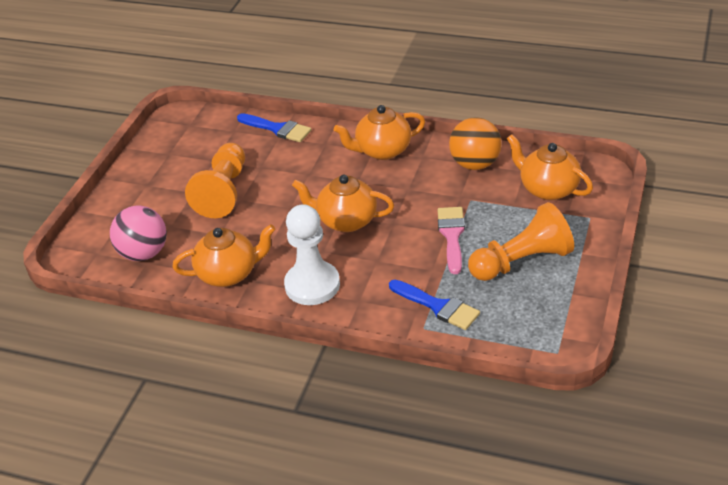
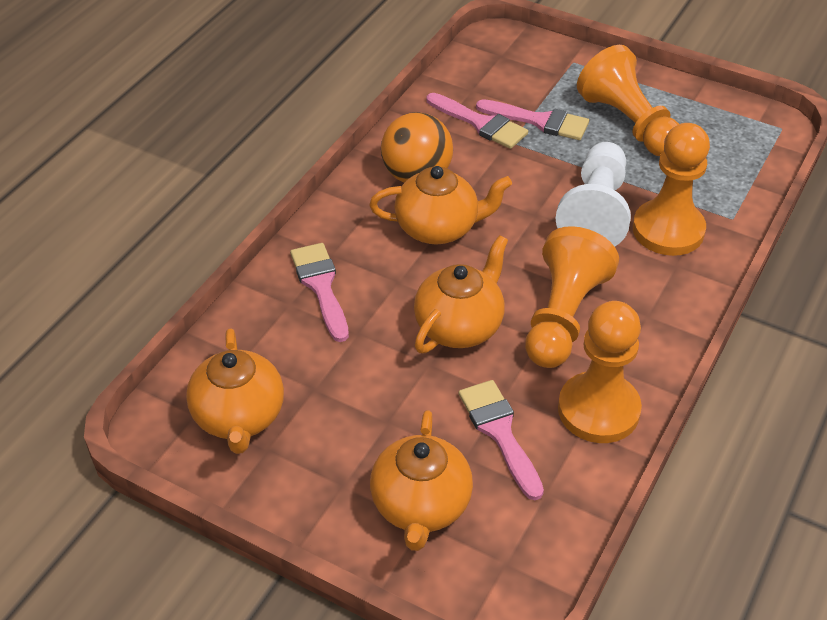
blue brush: [237,113,312,142] [389,280,480,330] = 2 -> none = 0
orange pawn: [185,143,245,218] [468,202,574,281] = 2 -> [525,226,619,368] [558,301,642,443] [577,45,679,156] [633,123,710,256] = 4
pink ball: [110,205,167,261] = 1 -> none = 0
pink brush: [438,207,465,274] = 1 -> [290,243,349,342] [427,93,528,149] [459,380,544,500] [476,99,589,140] = 4

